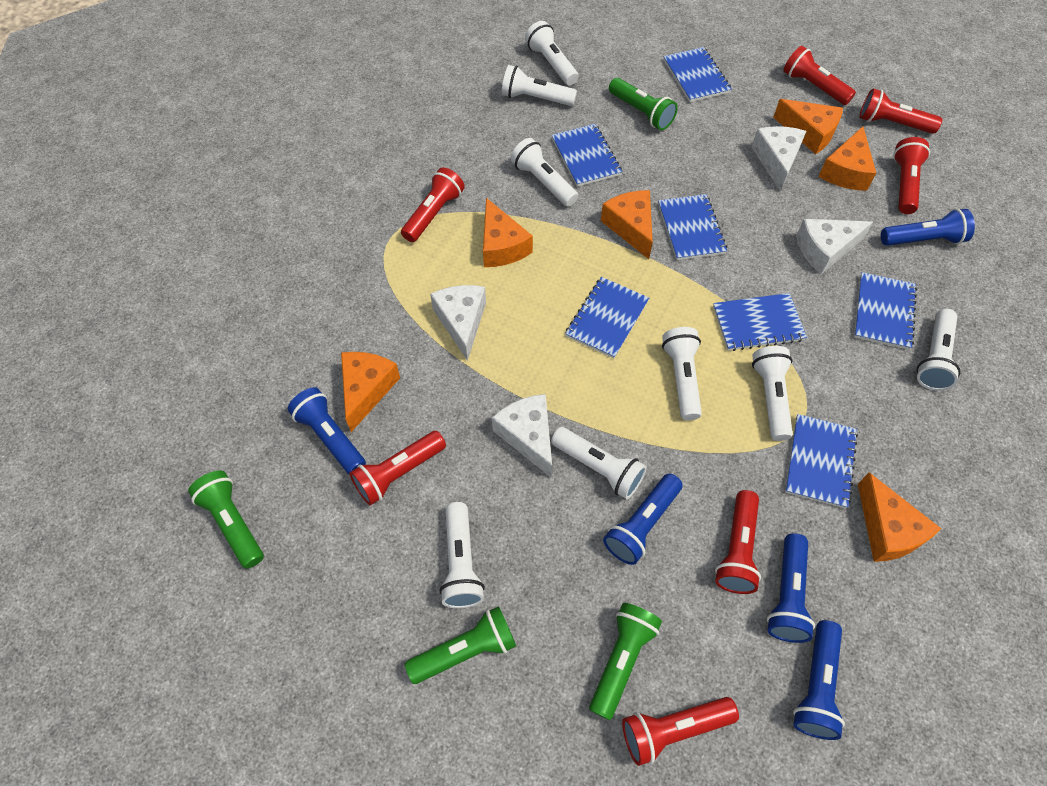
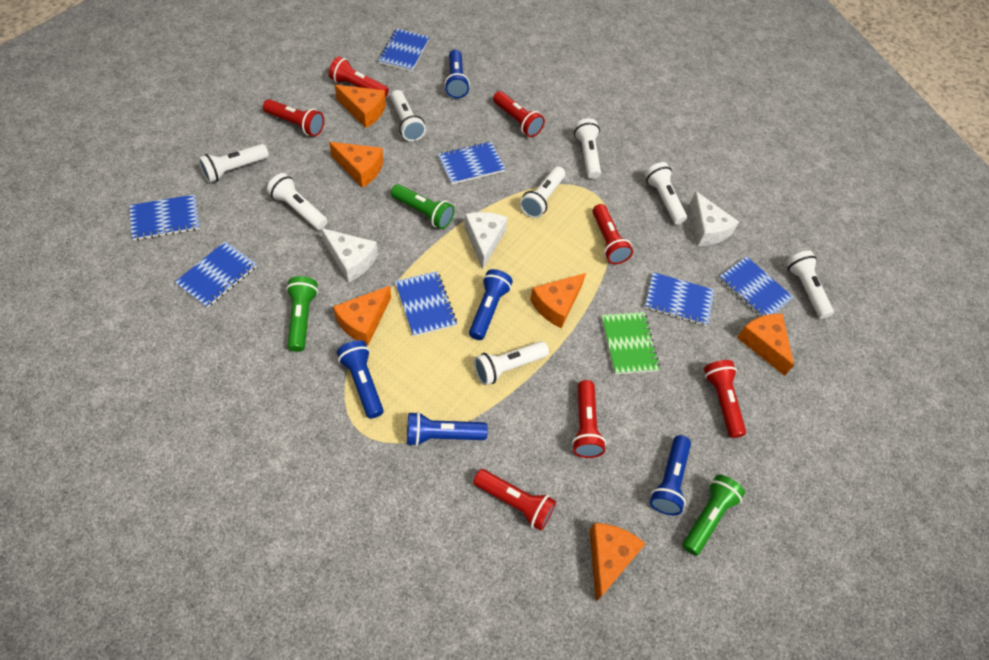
green flashlight: [188,471,264,569] [405,606,516,684] [589,603,662,720] [609,78,678,130] = 4 -> [286,276,318,352] [391,184,454,229] [682,475,745,556] = 3
green notebook: none = 0 -> [601,312,660,374] = 1
white cheese: [430,285,486,361] [492,394,552,477] [752,126,806,191] [796,219,873,274] = 4 -> [321,228,378,282] [464,212,508,270] [690,191,739,246] = 3

